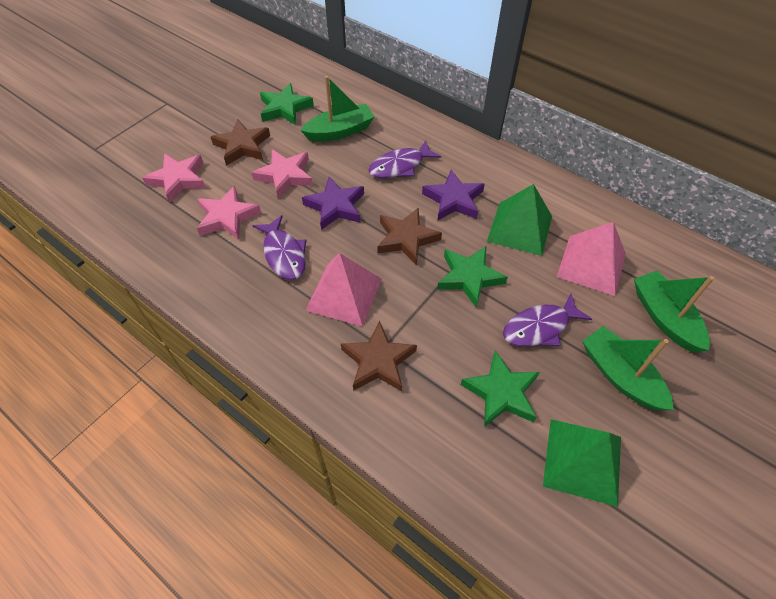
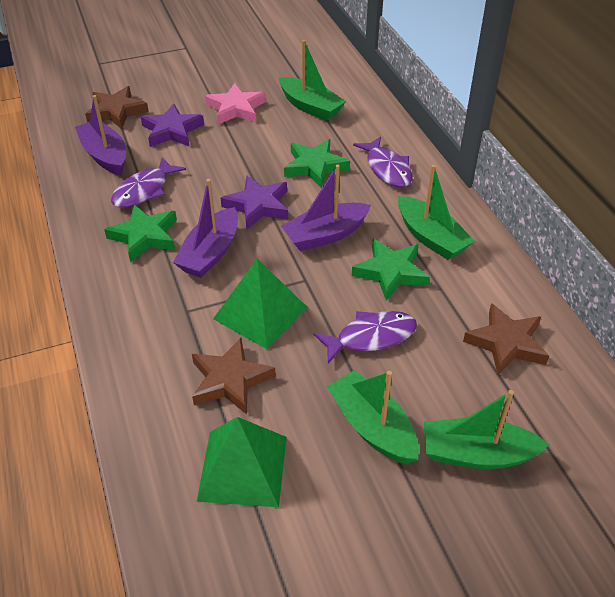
green boat: [301,76,375,142] [582,326,674,411] [634,271,714,352] = 3 -> [279,40,346,121] [327,370,419,465] [398,165,475,260] [424,390,549,469] = 4
pink pyramid: [305,253,382,326] [557,222,626,296] = 2 -> none = 0
pink star: [142,153,206,203] [197,186,261,240] [252,149,313,198] = 3 -> [205,83,266,124] = 1
purple boat: none = 0 -> [75,95,126,175] [173,179,238,278] [281,165,371,251] = 3

